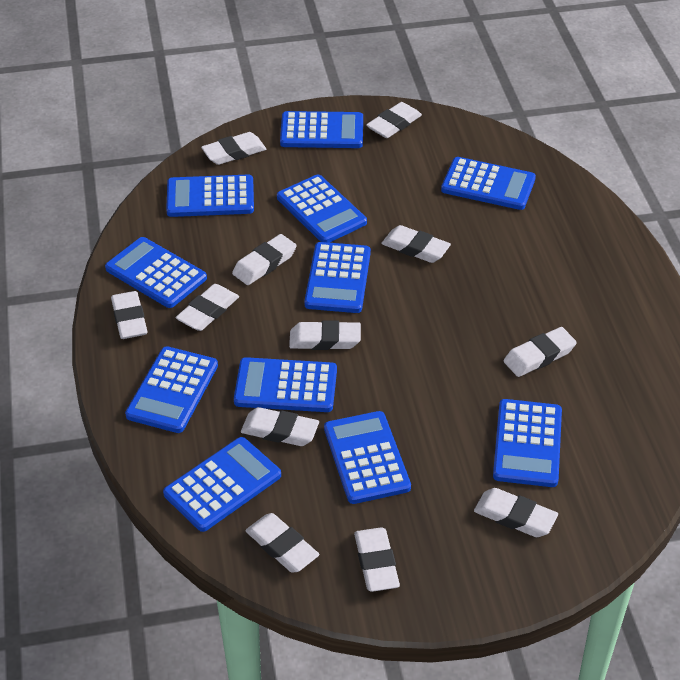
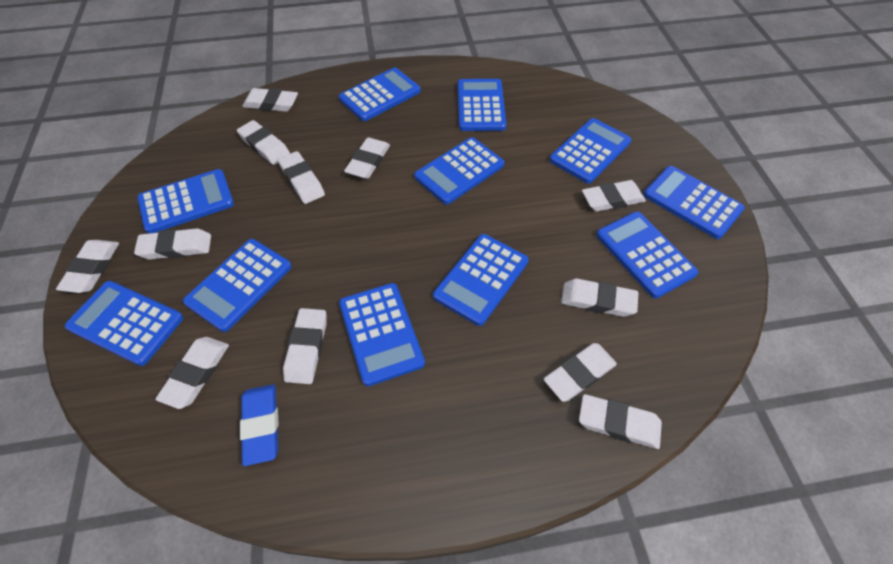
blue eraser: none = 0 -> [240,384,279,466] = 1

